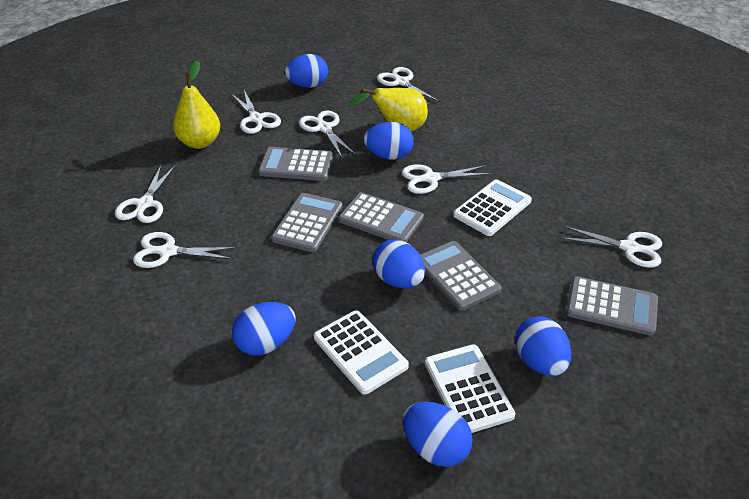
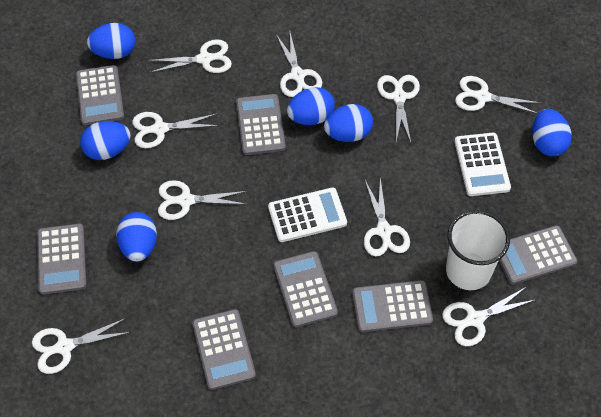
grey calculator: [258,147,333,181] [271,193,343,252] [338,192,424,242] [421,241,502,311] [566,276,658,336] = 5 -> [37,224,87,294] [76,65,124,125] [192,309,256,390] [236,94,286,155] [273,251,338,327] [352,280,433,332] [499,225,577,284] = 7
white calculator: [314,310,409,395] [425,344,515,433] [453,179,532,236] = 3 -> [268,188,347,242] [454,133,511,196] = 2
white cup: none = 0 -> [446,210,510,290] = 1
white scissors: [115,165,176,223] [133,232,237,268] [231,90,281,134] [299,111,356,158] [377,67,440,105] [402,164,492,194] [560,226,662,268] = 7 -> [32,318,131,374] [132,112,219,148] [148,39,232,73] [158,180,248,220] [276,33,322,97] [364,177,410,256] [377,75,420,143] [442,287,535,346] [455,76,541,114] = 9
yellow pear: [173,61,220,149] [348,88,428,132] = 2 -> none = 0

